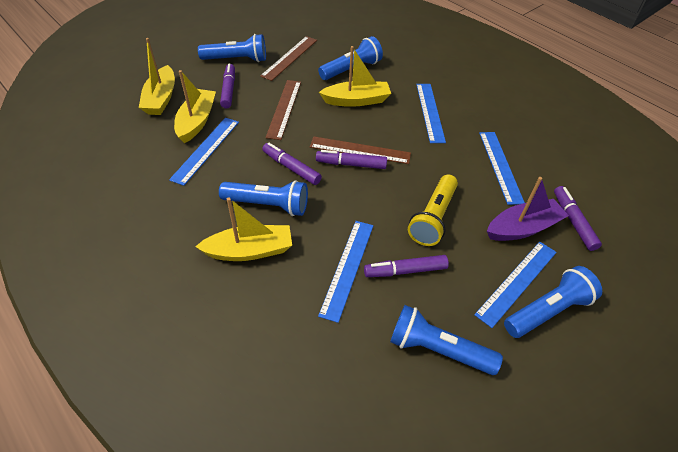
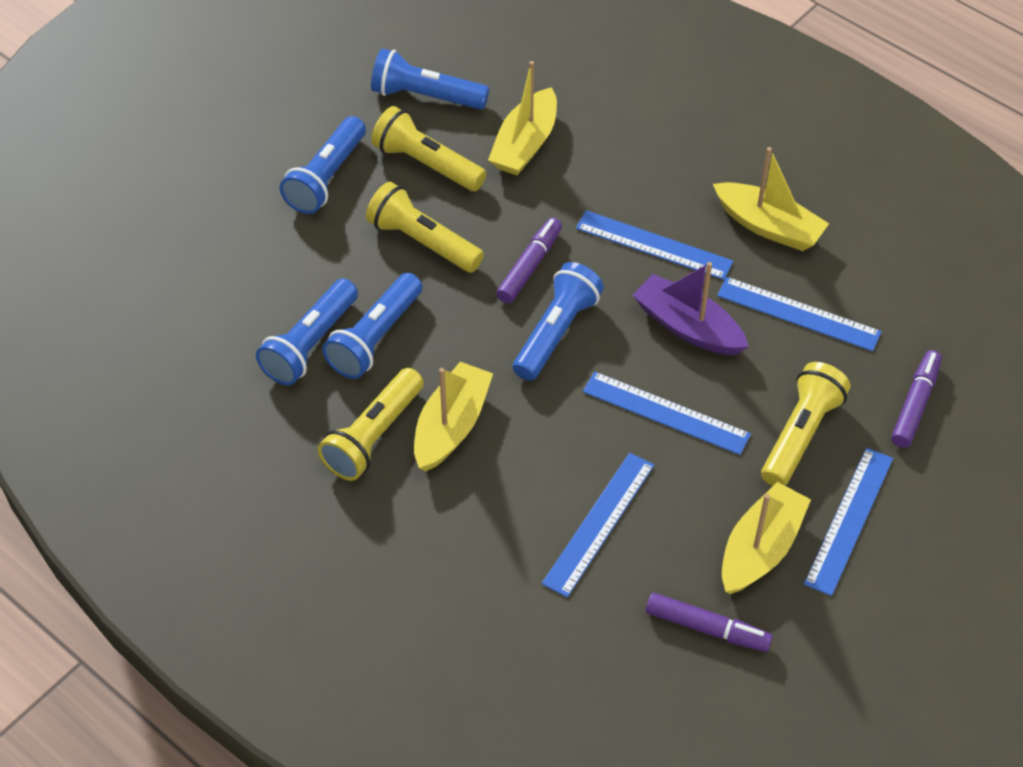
brown ruler: [260,36,317,81] [265,80,301,140] [310,137,411,164] = 3 -> none = 0
purple marker: [220,63,235,108] [262,143,322,185] [316,150,387,169] [364,255,449,277] [554,186,602,251] = 5 -> [496,218,562,303] [646,593,773,652] [891,350,942,448] = 3
yellow flashlight: [408,174,458,246] = 1 -> [318,368,424,481] [366,182,484,273] [371,106,486,191] [761,362,850,486] = 4

